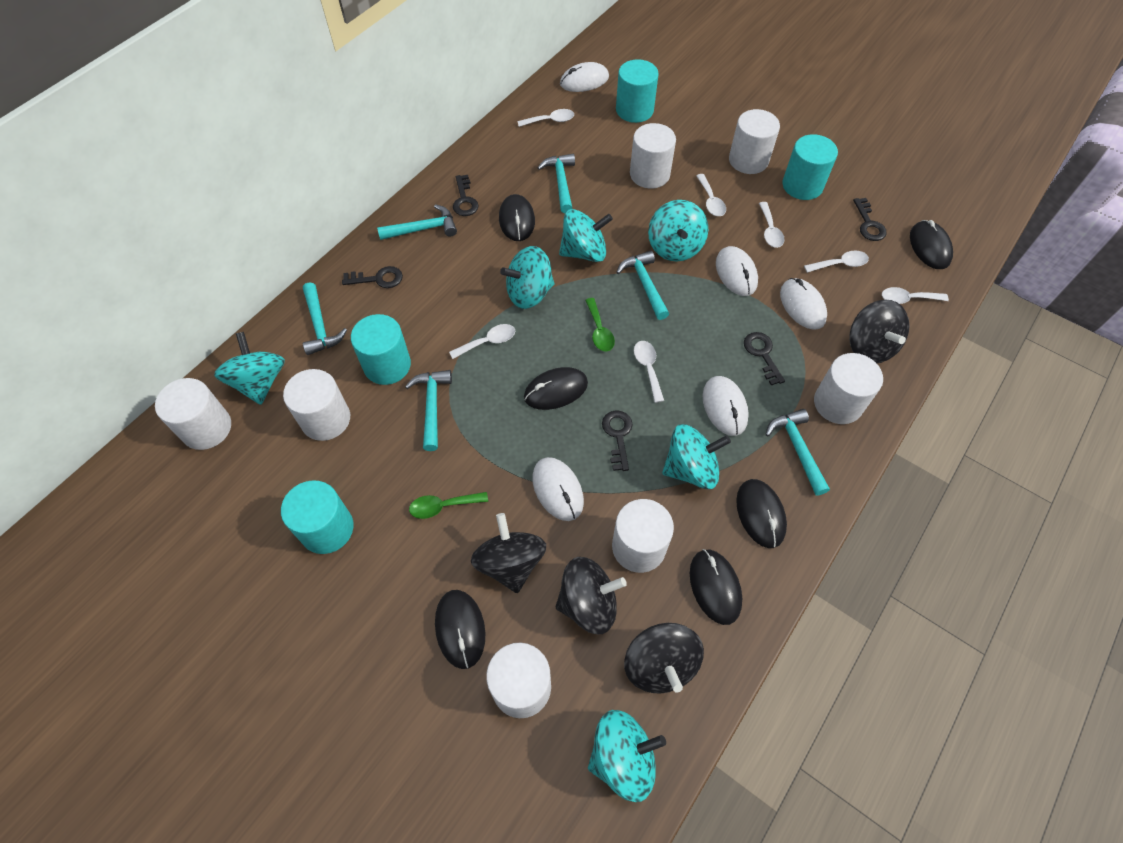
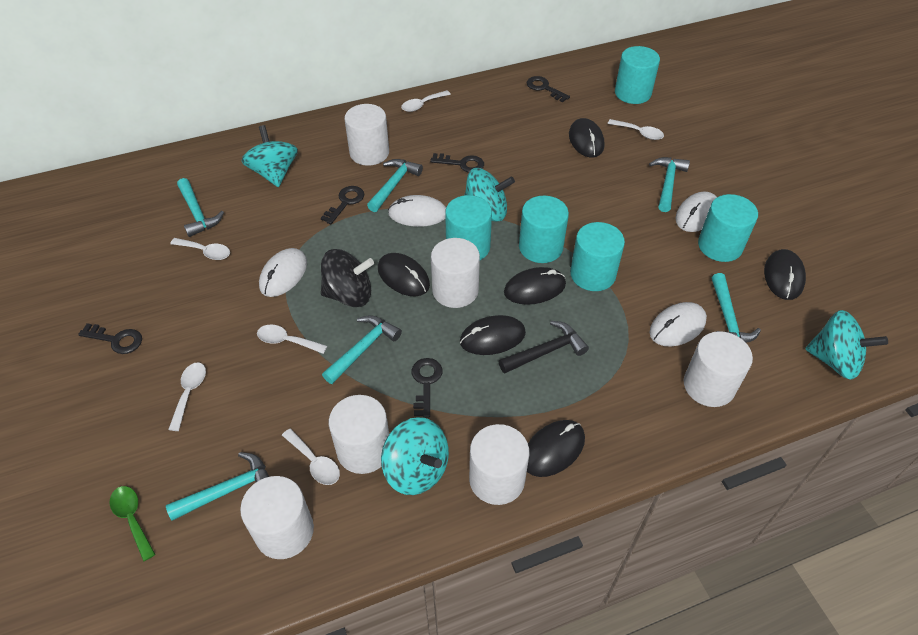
black hammer: none = 0 -> [499,321,589,373] = 1
black spinning top: [471,513,546,593] [556,557,627,634] [624,623,704,694] [849,299,910,363] = 4 -> [321,249,374,307] = 1
green spoon: [409,492,488,519] [585,298,615,351] = 2 -> [110,486,156,562] = 1
turquoise cylinder: [281,480,354,554] [351,314,411,385] [616,59,659,123] [782,134,838,200] = 4 -> [445,195,492,260] [519,196,569,263] [570,222,625,291] [615,46,660,104] [698,194,758,262] = 5
turquoise spinning top: [214,332,285,405] [500,246,554,309] [559,209,613,262] [588,710,666,802] [648,200,708,262] [662,424,731,489] = 6 -> [241,125,298,187] [381,417,449,495] [465,168,515,222] [805,310,888,380] = 4
white cylinder: [155,378,231,450] [283,369,350,441] [486,643,551,718] [612,499,674,573] [630,123,676,189] [729,109,780,174] [814,353,883,424] = 7 -> [240,476,314,559] [329,395,389,474] [344,104,389,166] [431,238,480,308] [469,424,529,505] [684,331,753,407] = 6
white mouse: [532,457,584,521] [560,62,609,92] [703,376,749,436] [716,246,758,296] [780,278,827,330] = 5 -> [259,248,307,297] [388,195,446,227] [650,302,707,347] [676,192,717,232] = 4
white spoon: [449,324,515,359] [517,109,574,127] [634,341,664,403] [696,174,726,216] [759,202,785,248] [804,250,869,273] [882,287,949,304] = 7 -> [168,362,206,431] [170,238,230,260] [257,325,327,354] [282,428,340,485] [401,90,451,112] [608,119,664,140] = 6

